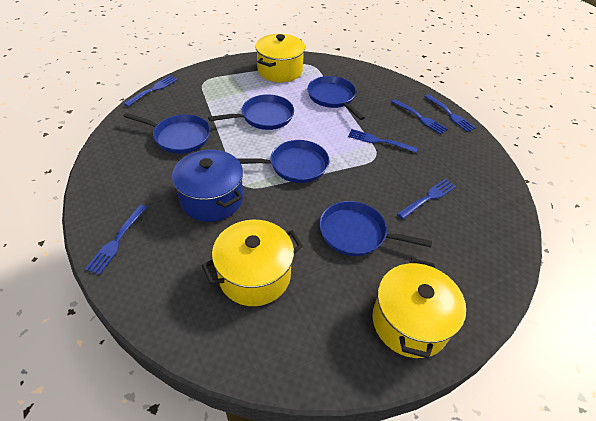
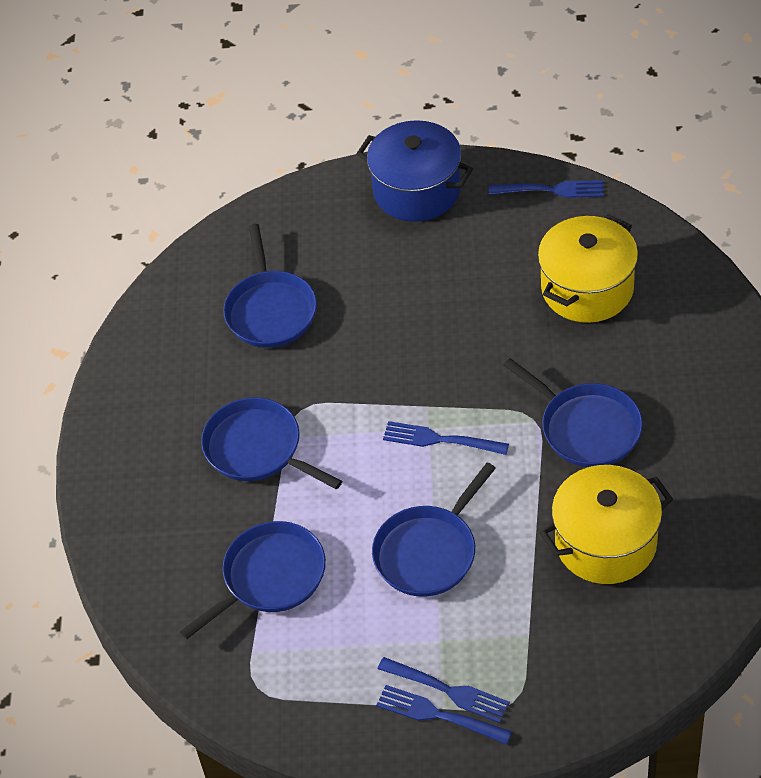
blue fork: [85,205,147,275] [124,75,178,106] [348,129,418,153] [391,99,448,134] [397,179,456,219] [424,94,476,132] = 6 -> [376,685,512,745] [377,657,510,723] [383,421,509,455] [489,180,604,198] = 4
yellow pot: [202,220,303,306] [255,34,305,82] [372,258,466,358] = 3 -> [538,214,638,323] [540,465,673,584] = 2

